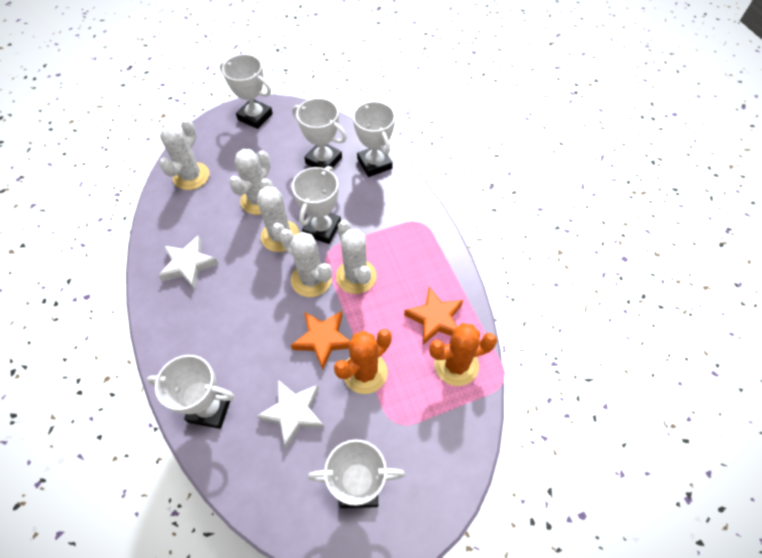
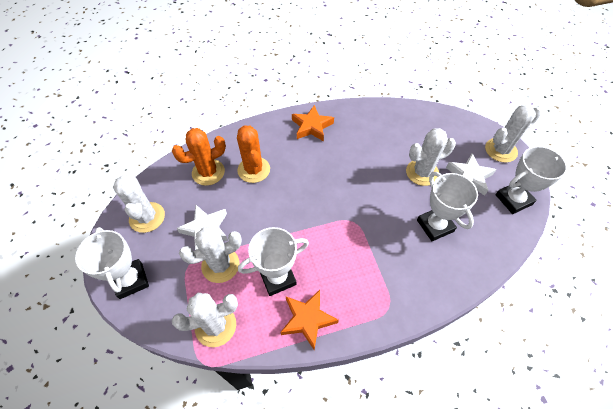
white trophy: [147,355,234,429] [220,54,273,129] [292,98,347,168] [292,166,341,244] [308,439,405,508] [353,101,395,177] = 6 -> [75,227,149,299] [238,227,309,296] [417,172,478,241] [496,146,567,214] = 4

